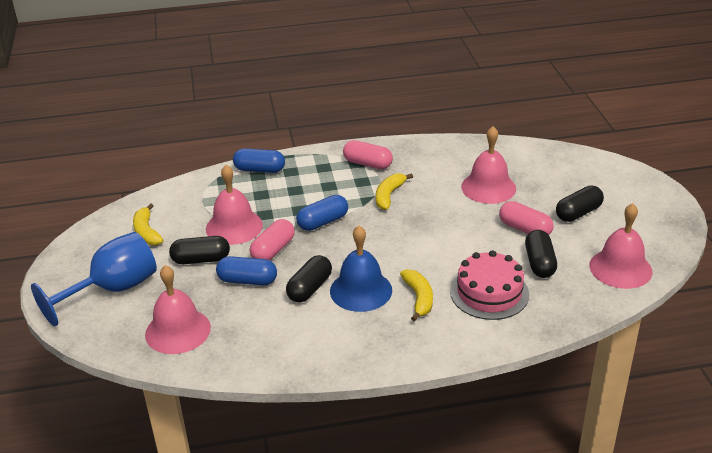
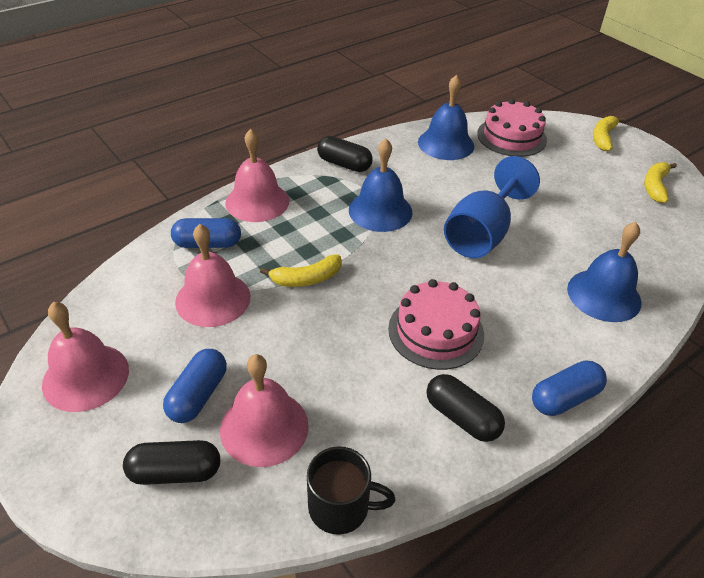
black capsule: [169,236,230,264] [286,255,332,303] [525,230,557,278] [556,186,604,222] = 4 -> [123,440,220,485] [317,136,373,172] [427,374,505,442] = 3
black mug: none = 0 -> [307,446,395,535] = 1
blue bell: [330,226,392,312] = 1 -> [349,139,412,232] [418,75,474,160] [567,222,642,322] = 3
pink cake: [450,250,529,320] = 1 -> [388,279,484,370] [477,99,547,157] = 2
pink capsule: [250,219,295,260] [343,140,393,169] [499,201,554,235] = 3 -> none = 0

